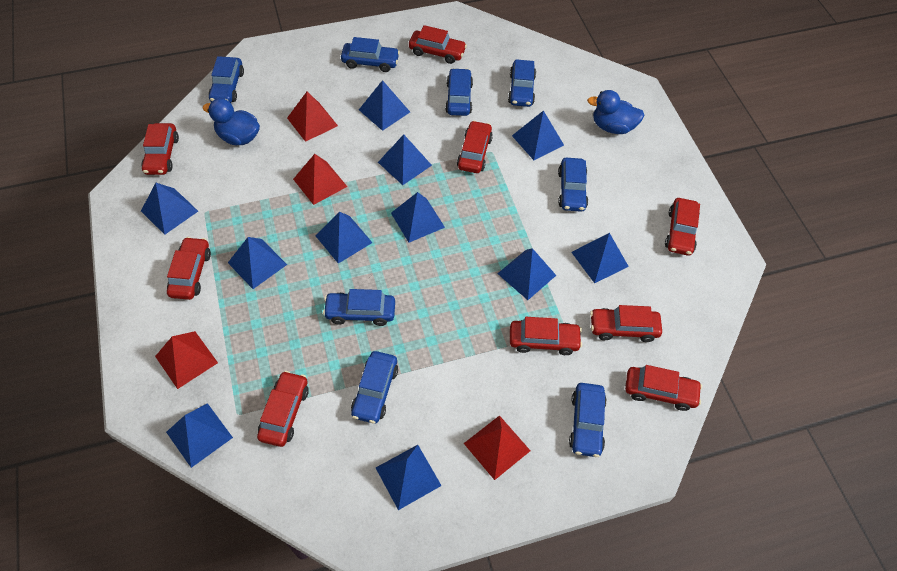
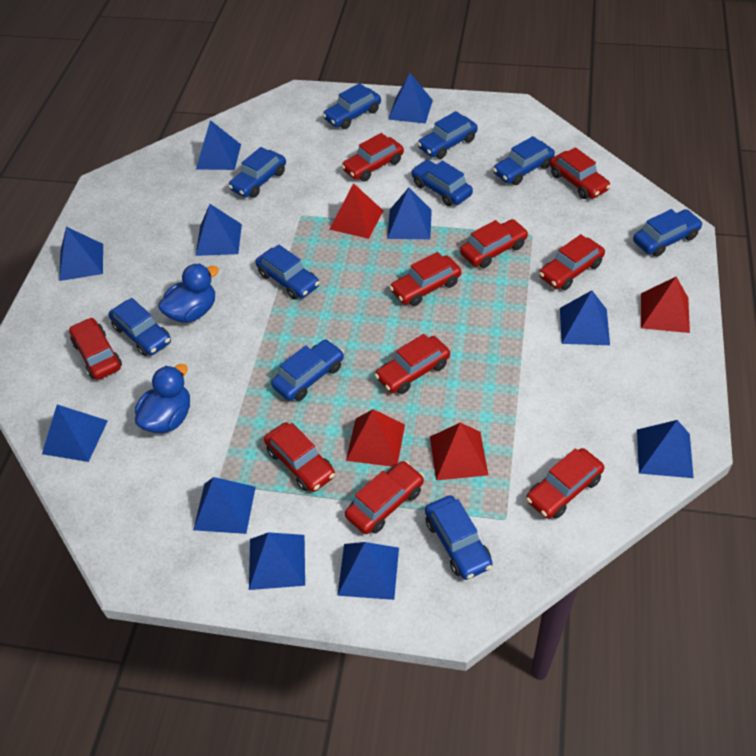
blue car: [209,56,244,103] [323,289,395,326] [341,37,400,72] [351,351,398,424] [445,68,473,116] [508,59,536,107] [558,158,588,212] [569,383,607,457] = 8 -> [109,298,171,356] [228,147,286,198] [256,245,320,300] [271,339,344,401] [322,83,381,129] [411,160,473,206] [417,111,478,159] [425,495,493,580] [493,136,555,185] [633,209,703,257] = 10
red car: [141,123,179,175] [167,237,211,300] [257,371,309,447] [409,25,467,64] [457,120,493,173] [510,317,582,355] [590,305,662,342] [625,365,702,411] [665,198,700,256] = 9 -> [69,317,122,380] [264,422,335,492] [341,133,404,181] [345,461,424,534] [375,334,450,394] [389,252,461,306] [460,219,529,268] [526,448,604,519] [539,234,605,290] [550,147,611,199] = 10

